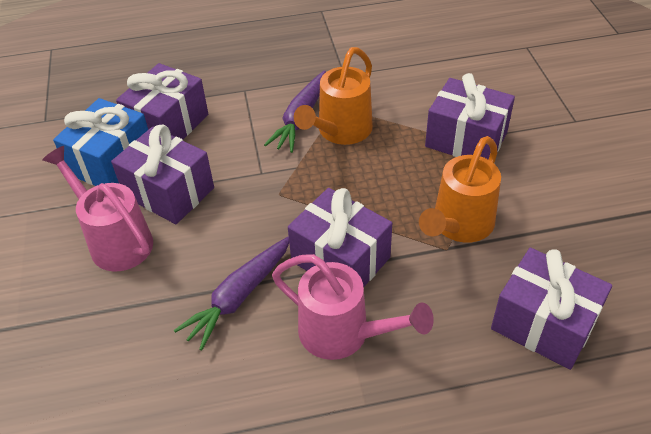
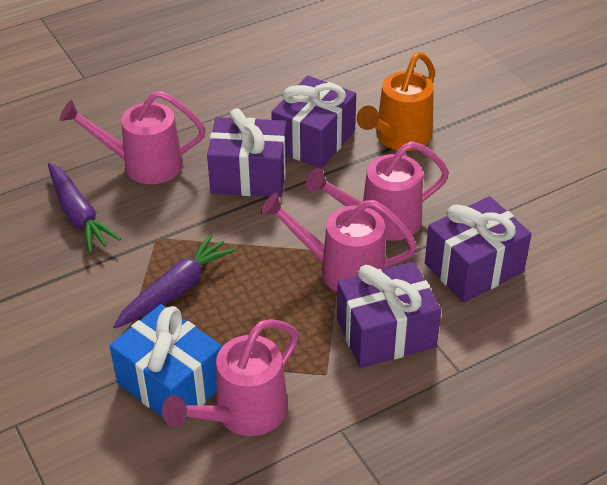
orange watering can: [294,47,373,145] [419,136,501,243] = 2 -> [357,52,435,151] = 1
pink watering can: [42,146,153,272] [272,254,434,360] = 2 -> [60,91,206,184] [162,319,299,436] [261,193,417,292] [306,141,449,241] = 4
purple gift: [111,124,214,224] [116,63,208,139] [288,188,392,287] [425,73,515,159] [491,248,612,370] = 5 -> [207,109,287,197] [271,76,356,168] [337,261,441,368] [425,196,532,302] = 4

